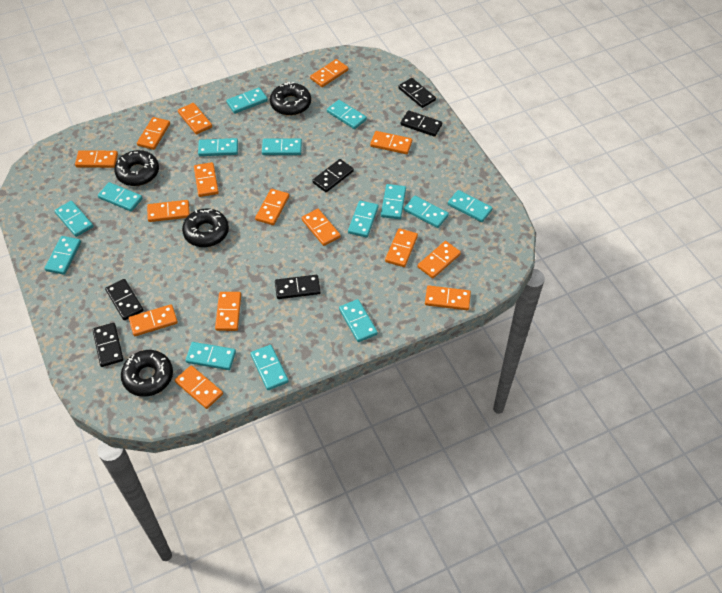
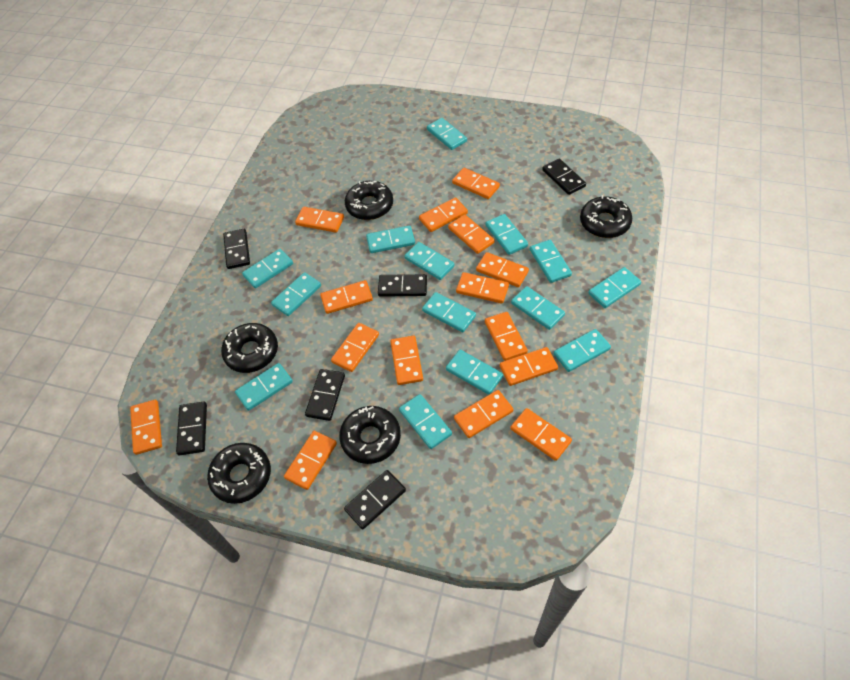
black donut: [114,150,159,186] [121,350,173,397] [182,209,229,247] [270,82,311,116] = 4 -> [207,443,271,504] [221,323,278,373] [339,406,401,464] [345,181,393,220] [580,195,632,238] = 5

